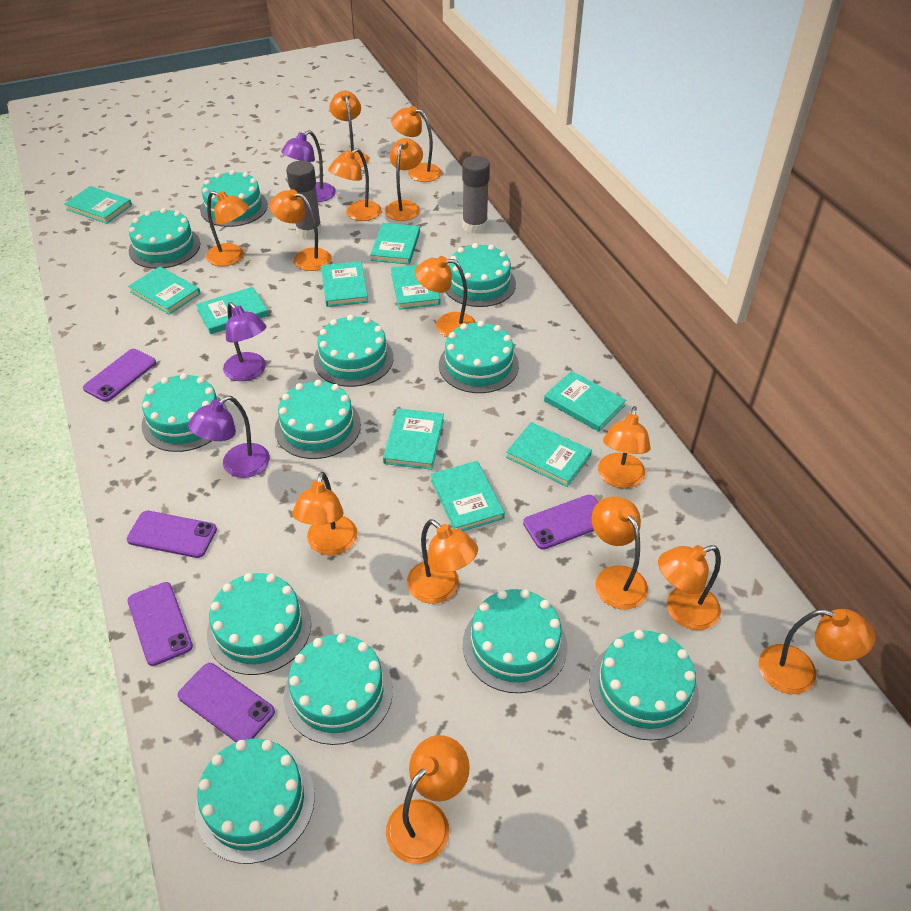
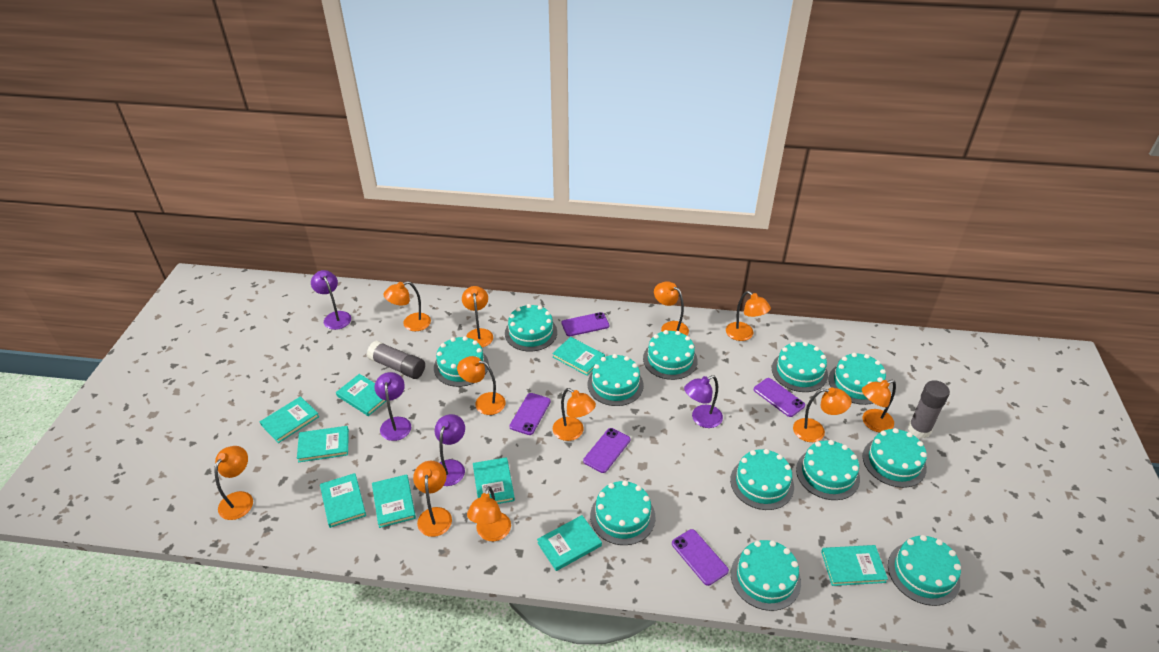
orange lamp: [206,191,249,266] [269,189,332,271] [292,472,357,555] [328,148,381,221] [329,91,369,167] [385,138,423,221] [386,735,470,864] [391,106,442,182] [407,519,478,604] [415,256,476,337] [591,497,648,610] [598,406,651,488] [658,545,721,630] [759,609,875,694] = 14 -> [215,446,253,520] [384,281,431,331] [413,461,452,537] [457,356,506,415] [462,286,493,347] [467,486,511,541] [553,388,596,441] [654,281,689,336] [726,291,771,341] [793,388,852,442] [862,380,896,432] = 11
purple lamp: [188,396,270,478] [223,302,266,381] [281,130,336,202] = 3 -> [311,270,351,330] [374,372,411,441] [435,414,465,486] [684,375,723,428] = 4
turquoise book: [64,186,132,224] [128,266,201,315] [196,287,268,334] [321,261,368,307] [370,223,420,264] [383,408,444,470] [391,265,440,310] [430,461,505,531] [506,422,592,487] [544,371,626,432] = 10 -> [260,396,319,443] [297,426,349,462] [320,473,366,528] [336,374,386,416] [372,474,416,528] [473,457,515,504] [537,515,602,571] [552,337,605,376] [821,545,888,586] = 9

